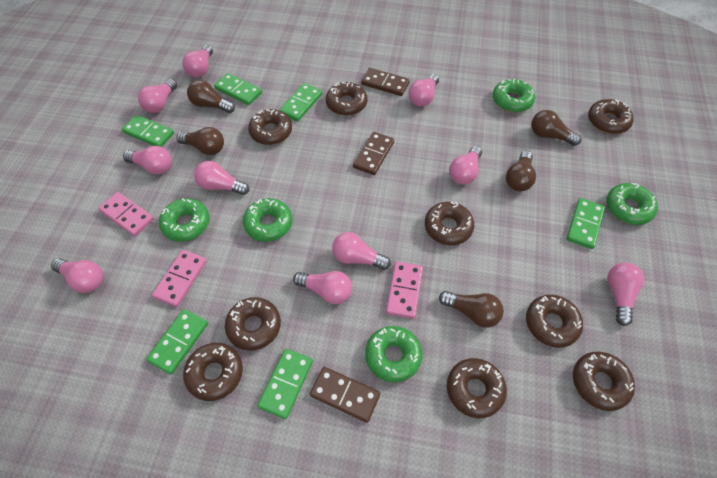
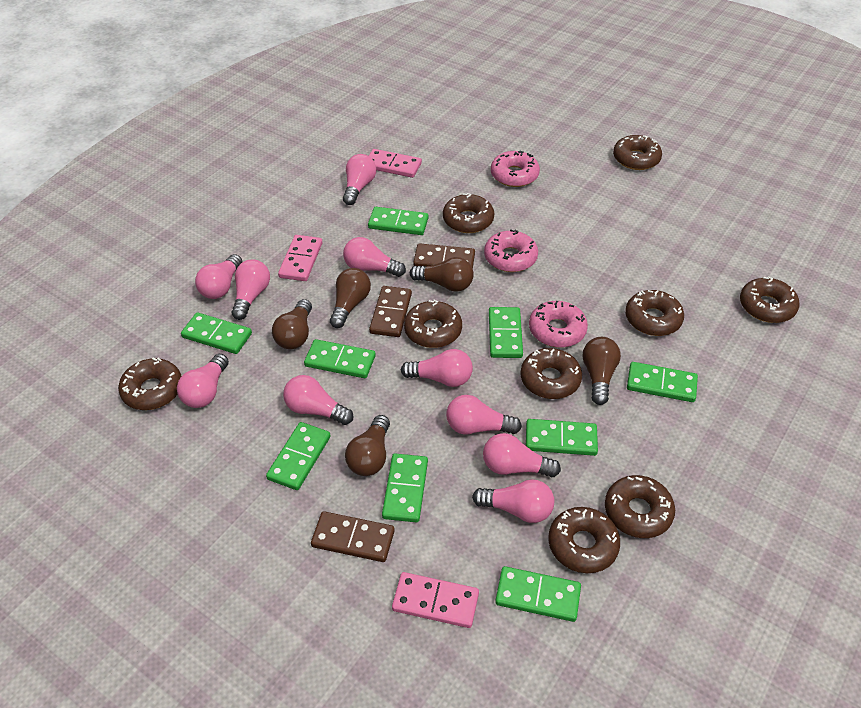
green domino: [122,115,174,147] [146,309,208,374] [214,73,262,105] [257,349,313,419] [279,83,322,122] [567,198,605,249] = 6 -> [181,312,252,354] [266,422,331,490] [304,339,376,378] [368,207,428,235] [382,453,428,522] [489,307,523,358] [495,566,581,622] [526,419,598,456] [627,362,698,402] = 9
green donut: [159,198,209,242] [243,198,292,242] [365,326,422,382] [493,79,535,112] [606,183,658,225] = 5 -> none = 0
pink donut: none = 0 -> [484,230,538,272] [491,151,540,187] [529,301,588,348] = 3

